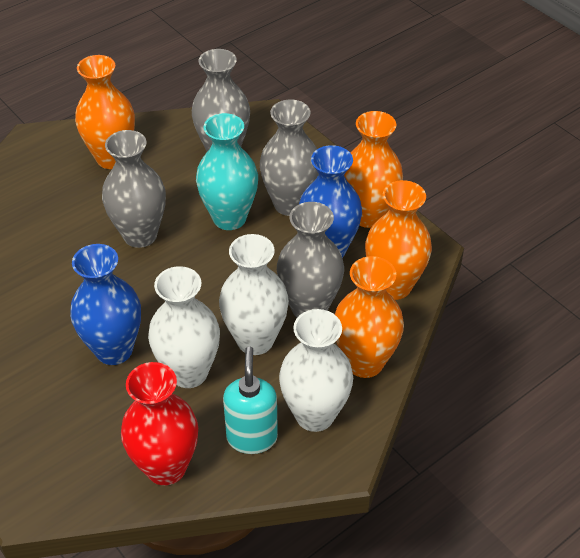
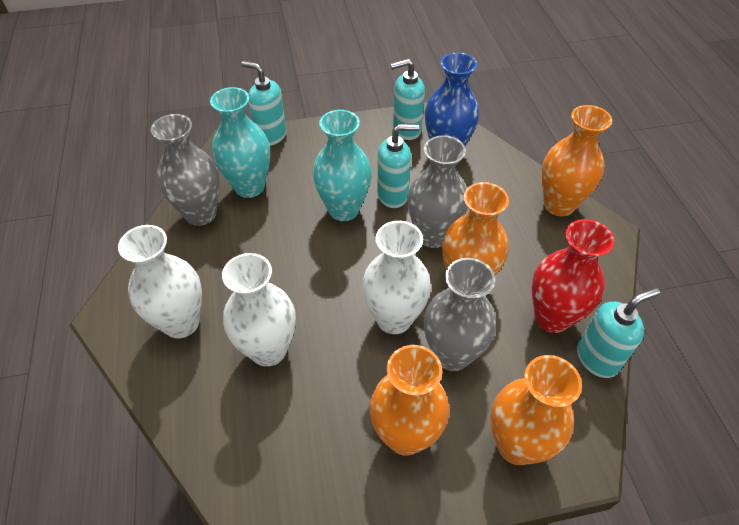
blue vase: [70,244,141,365] [299,145,362,258] = 2 -> [425,53,479,146] = 1
grey vase: [102,130,166,248] [192,49,250,152] [260,100,319,216] [277,202,344,317] = 4 -> [151,114,220,226] [407,135,468,248] [424,258,496,371] = 3
turquoise soap dispenser: [223,346,278,454] = 1 -> [241,61,287,146] [377,124,419,208] [390,59,425,140] [577,288,660,378] = 4
turquoise vase: [196,113,258,230] = 1 -> [210,87,270,198] [312,110,372,221] = 2

